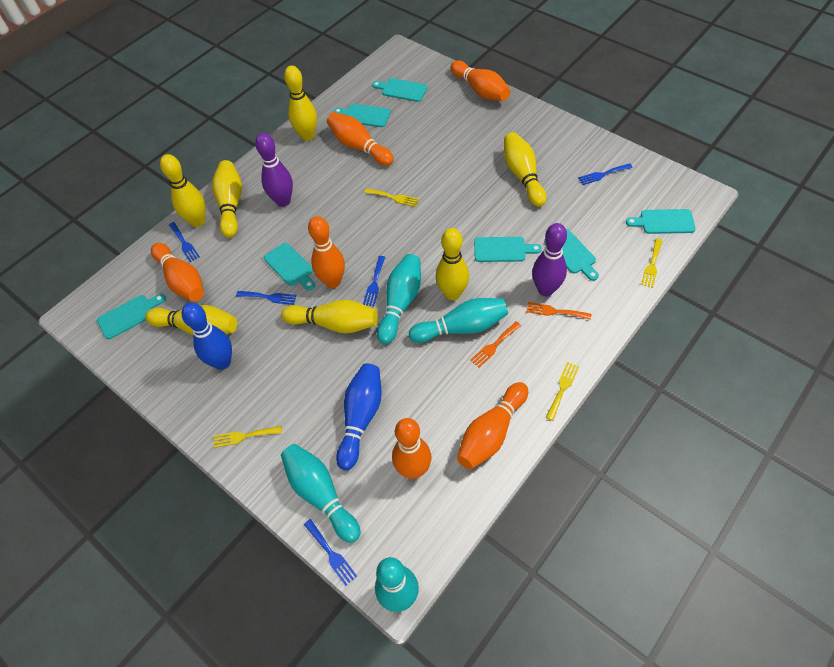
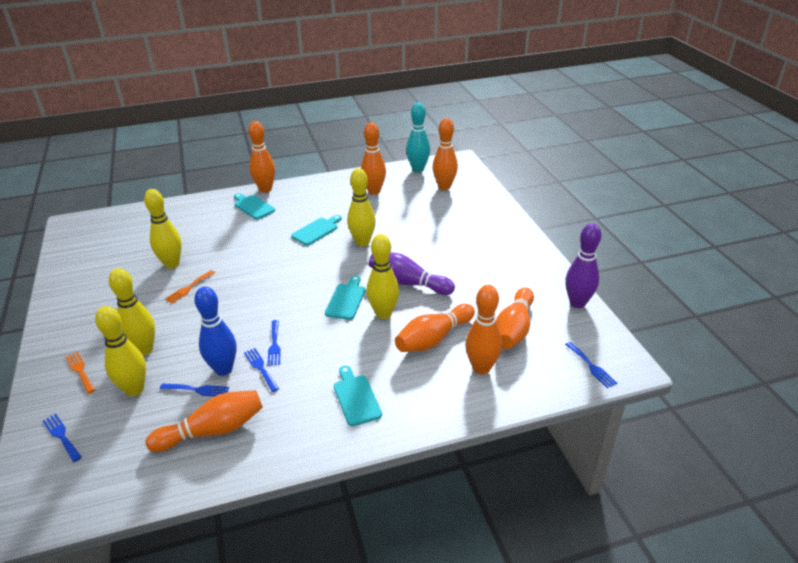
blue bowling pin: [182,303,232,370] [336,363,382,470] = 2 -> [194,286,236,376] = 1
orange bowling pin: [151,243,204,301] [308,216,345,288] [327,112,394,166] [392,418,431,479] [450,60,510,101] [457,382,528,469] = 6 -> [146,390,263,452] [248,121,275,193] [361,122,386,195] [395,304,475,352] [433,118,458,190] [465,285,502,375] [496,287,534,349] = 7
turquoise bowling pin: [281,444,361,543] [375,557,419,612] [377,254,421,344] [409,298,508,343] = 4 -> [406,103,430,172] = 1
turquoise cutting board: [97,294,166,339] [264,243,315,290] [334,104,391,127] [372,78,428,102] [474,237,542,262] [544,229,599,281] [626,209,696,234] = 7 -> [234,193,275,219] [291,215,342,245] [325,275,365,320] [334,366,382,426] = 4
yellow bowling pin: [145,305,237,335] [160,154,205,227] [212,160,242,238] [281,300,378,333] [284,66,317,141] [436,228,469,300] [504,132,546,207] = 7 -> [95,306,146,396] [109,268,155,355] [144,189,182,268] [347,168,376,246] [367,234,399,319] = 5
yellow fork: [213,426,282,448] [364,188,419,207] [546,362,579,421] [641,238,663,288] = 4 -> none = 0

